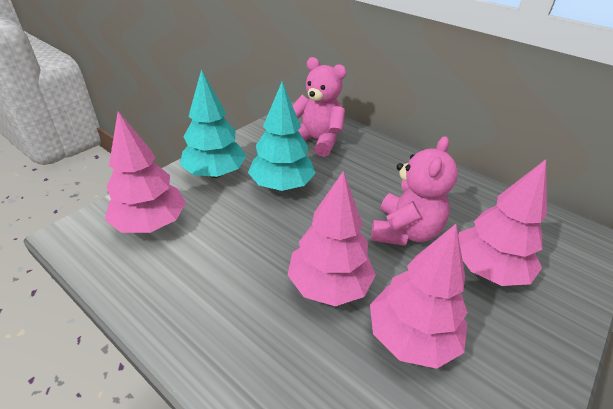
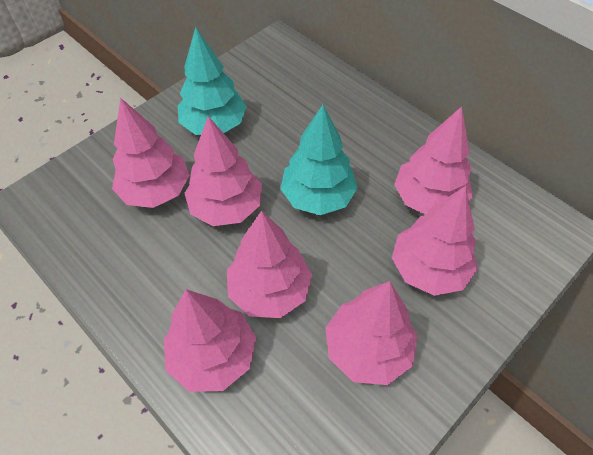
pink teddy bear: [293,57,346,157] [371,136,458,246] = 2 -> none = 0
pink tree: [105,111,186,233] [288,171,376,306] [370,224,468,369] [458,159,547,286] = 4 -> [112,98,190,208] [164,289,256,392] [185,116,262,226] [227,211,312,318] [325,281,418,385] [392,186,478,296] [394,106,473,215] = 7

